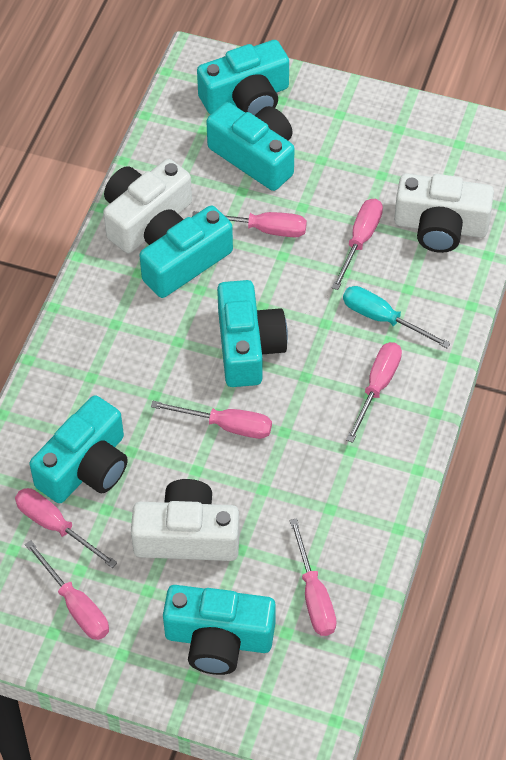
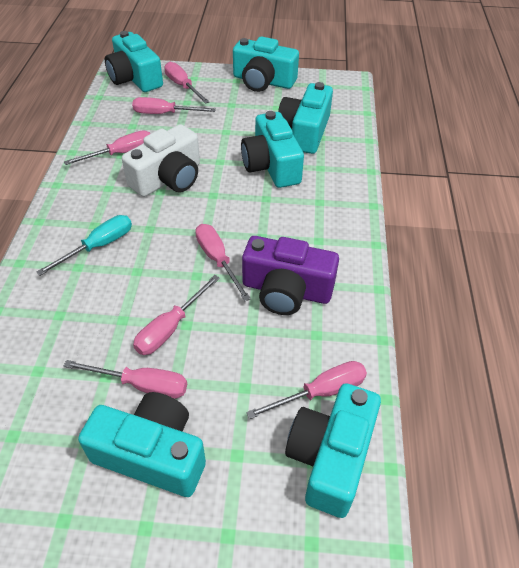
purple camera: none = 0 -> [242,236,339,315] = 1
white camera: [103,159,192,253] [131,479,240,561] [394,173,494,253] = 3 -> [122,124,200,197] = 1

